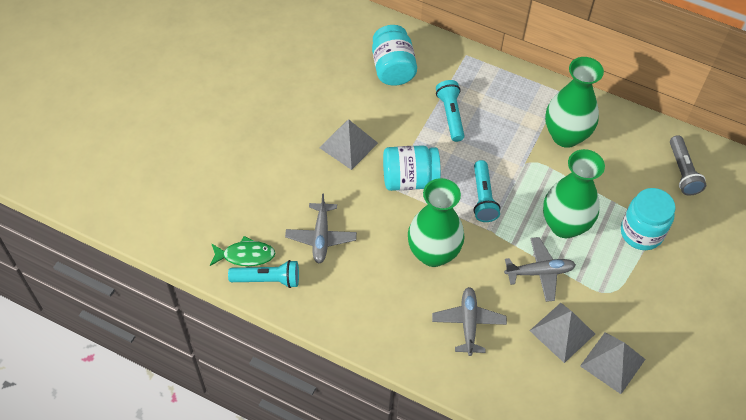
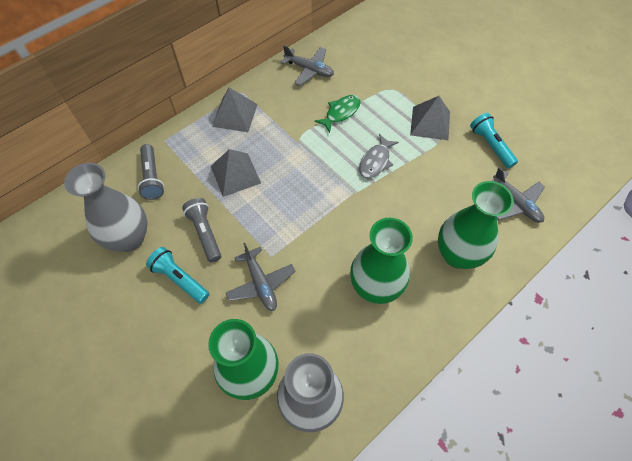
grey fish: none = 0 -> [359,134,399,178] = 1
grey flashlight: [670,135,706,196] = 1 -> [138,144,164,200] [182,198,221,263] = 2
grey vase: none = 0 -> [64,163,147,252] [277,353,344,432] = 2
turquoise flashlight: [228,260,299,288] [436,80,465,142] [473,160,500,222] = 3 -> [146,247,209,304] [470,113,518,169] = 2
turquoise jar: [372,25,417,86] [383,145,441,191] [621,188,676,250] = 3 -> none = 0

